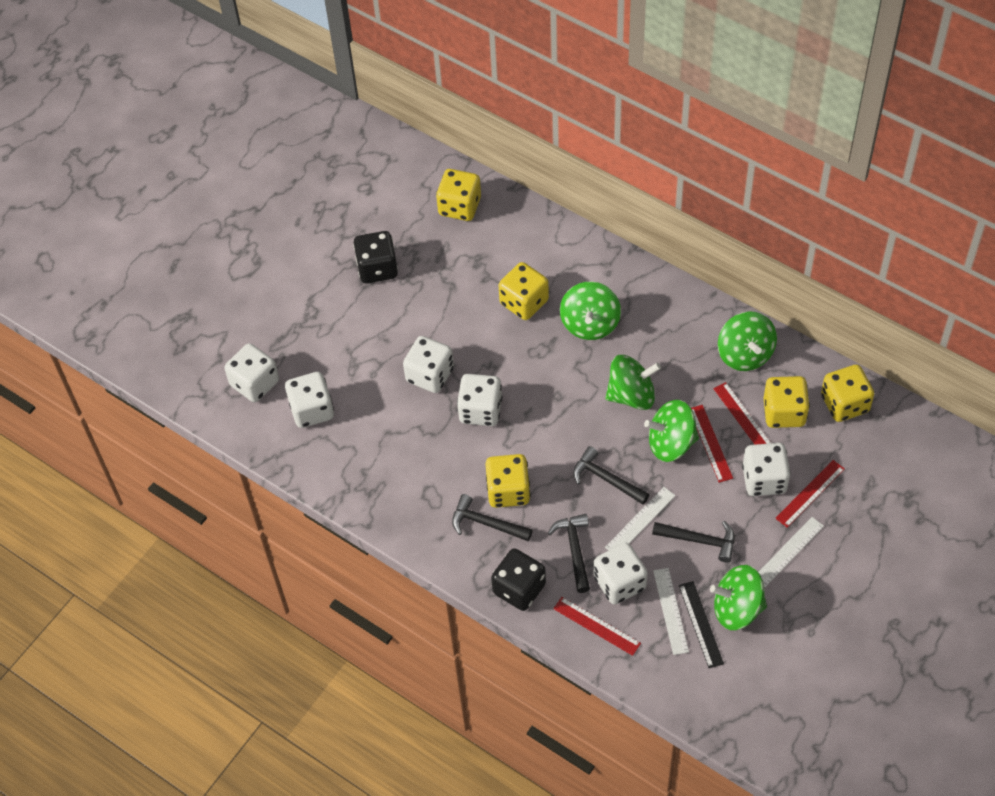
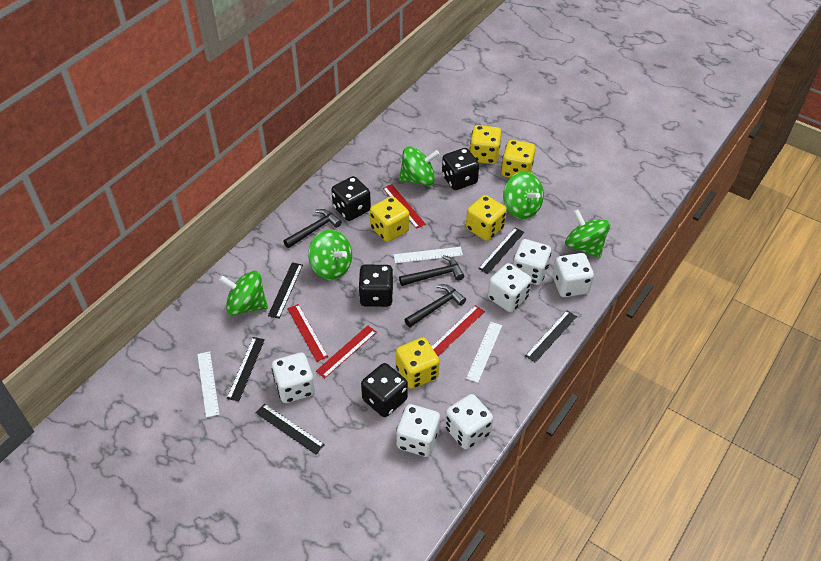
black dice: [353,231,398,283] [491,548,546,611] = 2 -> [331,176,371,221] [358,265,393,307] [361,363,408,417] [442,148,479,190] = 4
black hammer: [452,494,532,541] [548,514,590,593] [573,446,649,504] [652,521,735,563] = 4 -> [283,209,342,248] [399,255,464,286] [405,284,466,327] = 3
black ruler: [679,581,724,668] = 1 -> [227,337,265,401] [256,404,325,454] [268,262,303,319] [478,228,524,274] [525,311,577,363] = 5

